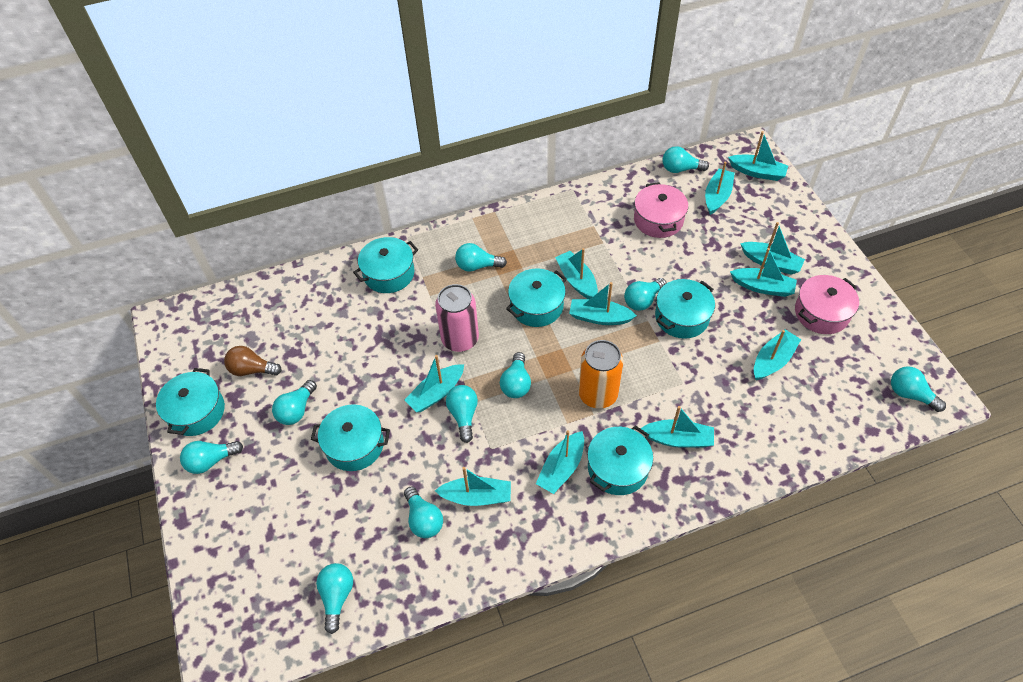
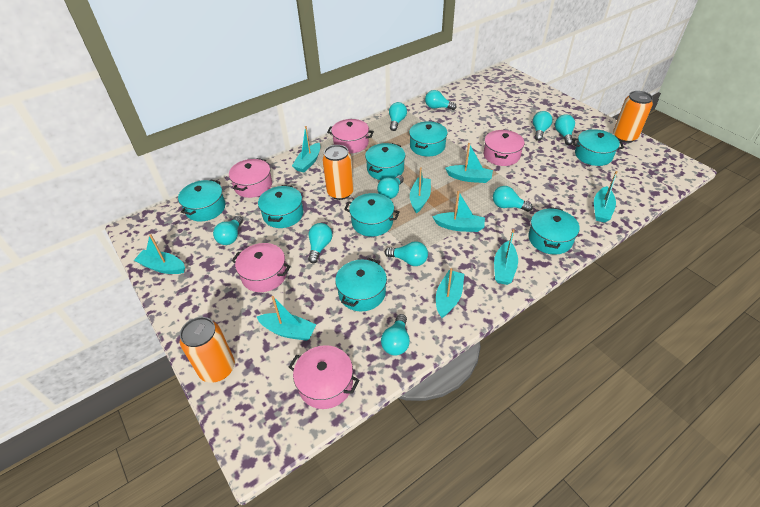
brown light bulb: [224,346,282,376] = 1 -> none = 0
orange can: [578,340,623,409] = 1 -> [180,317,235,383] [322,145,354,200] [613,91,653,143] = 3
pink can: [435,284,479,352] = 1 -> none = 0
pink pot: [634,182,688,238] [795,275,859,334] = 2 -> [229,158,272,198] [232,243,291,292] [289,345,359,409] [327,119,374,153] [484,129,524,166] = 5
turquoise boat: [405,355,464,412] [435,467,511,506] [536,430,584,494] [555,248,598,299] [569,282,637,325] [641,406,714,448] [705,162,735,215] [728,131,788,181] [730,248,797,297] [740,222,805,275] [754,329,801,380] = 11 -> [134,234,185,274] [257,296,316,341] [292,126,320,173] [410,167,431,213] [432,191,485,232] [436,268,464,318] [445,143,493,183] [494,229,518,285] [594,171,618,223] = 9
turquoise pot: [156,368,225,436] [311,405,390,471] [353,237,418,293] [506,268,567,327] [587,425,653,495] [655,279,715,339] = 6 -> [178,180,225,222] [258,185,303,228] [335,258,387,311] [344,193,400,237] [365,143,405,180] [409,121,448,157] [528,207,580,254] [572,129,624,166] = 8

